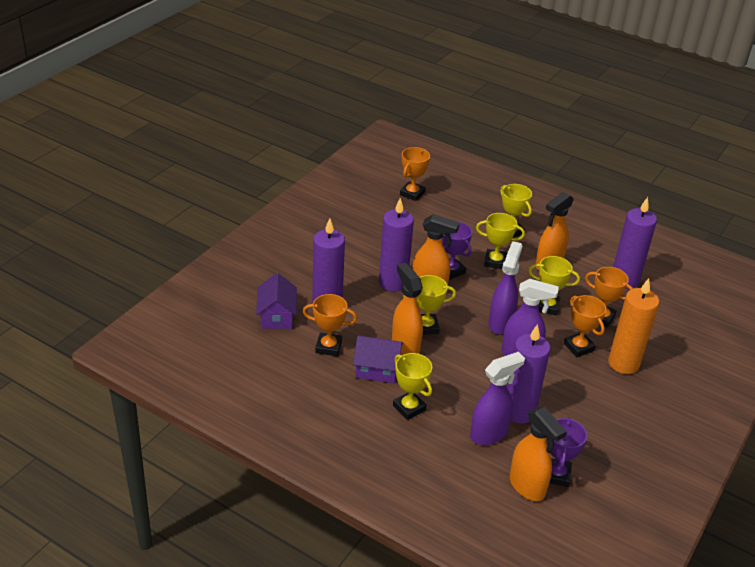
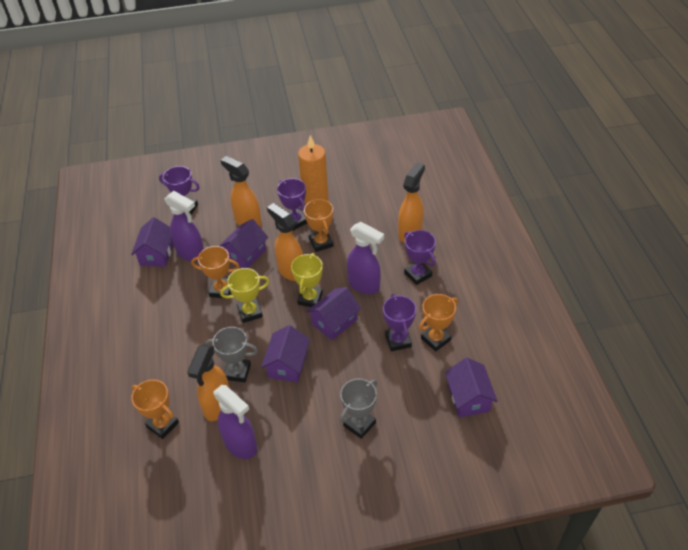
grey trophy: none = 0 -> [205,327,258,382] [340,378,377,439] = 2
purple candle: [312,218,345,304] [379,198,414,292] [507,324,550,424] [613,197,657,289] = 4 -> none = 0
purple house: [256,273,297,329] [353,336,403,383] = 2 -> [131,217,173,267] [219,219,268,268] [261,325,310,383] [306,287,361,340] [445,358,498,417] = 5
purple trophy: [442,222,472,280] [547,417,587,487] = 2 -> [159,166,200,215] [277,178,307,231] [383,294,416,352] [404,230,436,285] = 4
yellow trophy: [393,353,432,420] [403,275,456,335] [476,213,525,269] [500,184,532,238] [528,256,580,315] = 5 -> [220,268,269,323] [291,253,323,307] = 2

